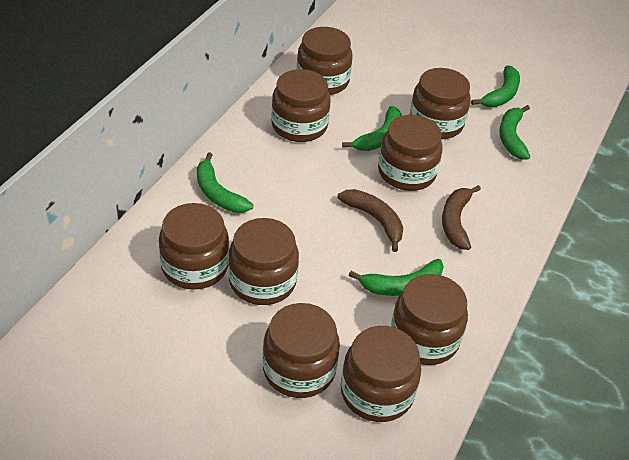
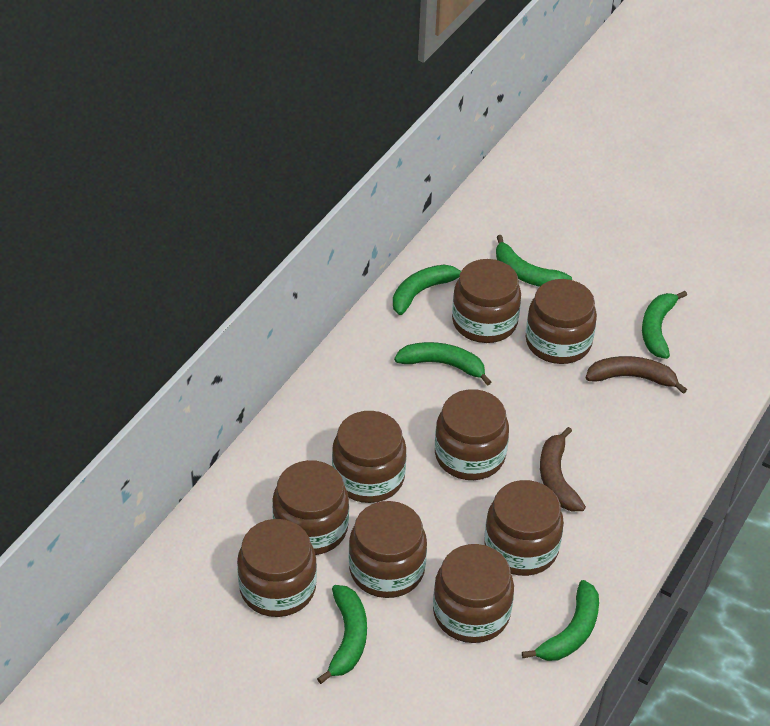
green banana: [197,152,253,213] [342,106,402,151] [349,259,444,296] [471,66,520,107] [499,105,530,160] = 5 -> [317,585,367,684] [393,265,461,315] [394,342,491,386] [496,235,572,287] [522,580,599,661] [642,291,687,359] = 6

